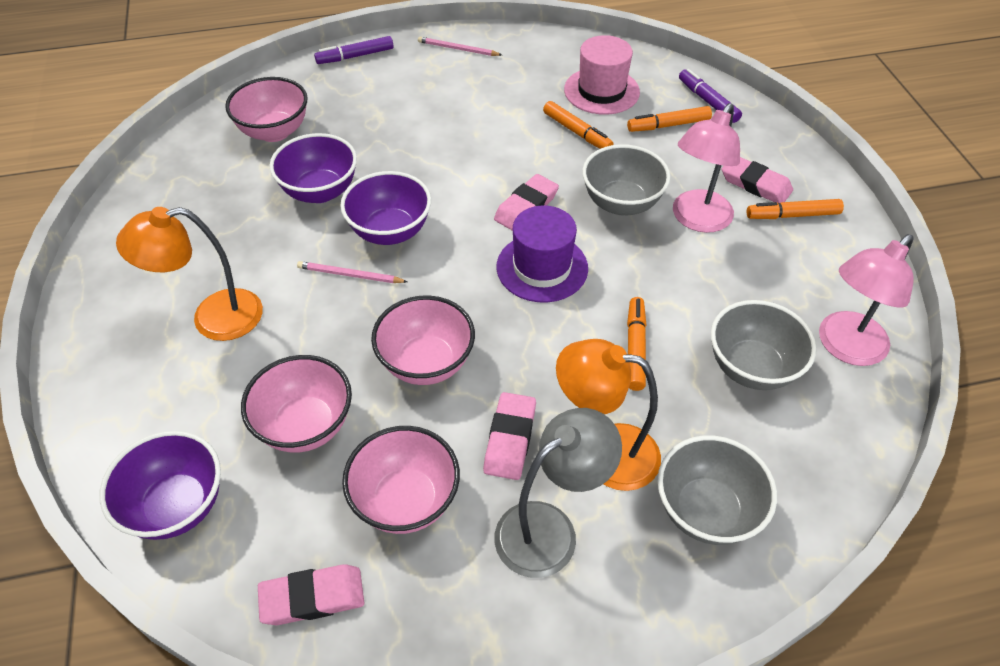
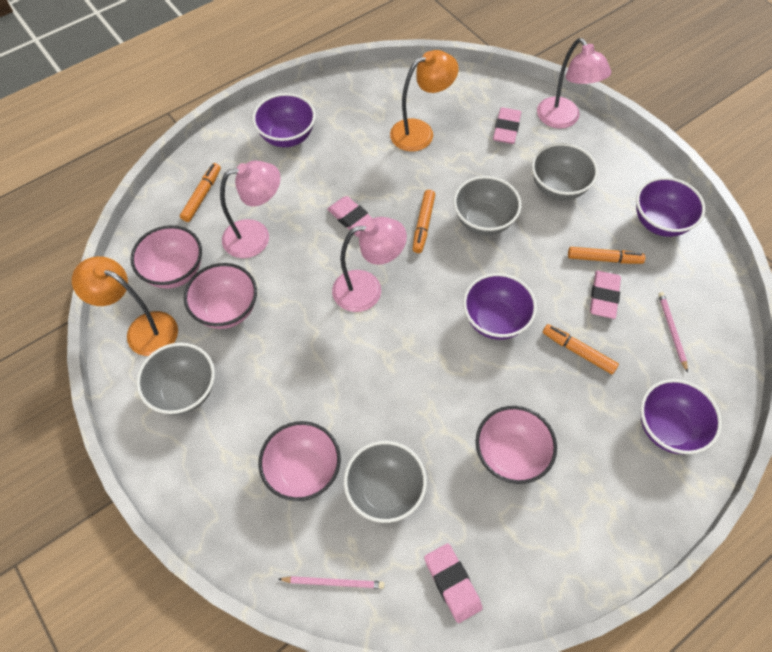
grey bowl: [582,144,671,215] [658,435,777,545] [711,300,817,390] = 3 -> [136,343,215,415] [344,441,427,523] [454,176,522,236] [532,143,598,200] = 4
grey lamp: [494,408,622,578] = 1 -> none = 0
pink hat: [564,35,640,115] = 1 -> none = 0
pink lamp: [673,103,740,233] [819,234,914,366] = 2 -> [220,161,281,258] [332,217,407,312] [537,38,611,129] = 3
purple bowl: [99,431,221,540] [270,133,357,203] [340,171,431,245] = 3 -> [252,93,316,147] [463,273,537,340] [636,177,705,237] [640,379,722,454] = 4
purple hat: [496,205,588,302] = 1 -> none = 0
purple marker: [314,36,393,64] [679,69,742,123] = 2 -> none = 0

